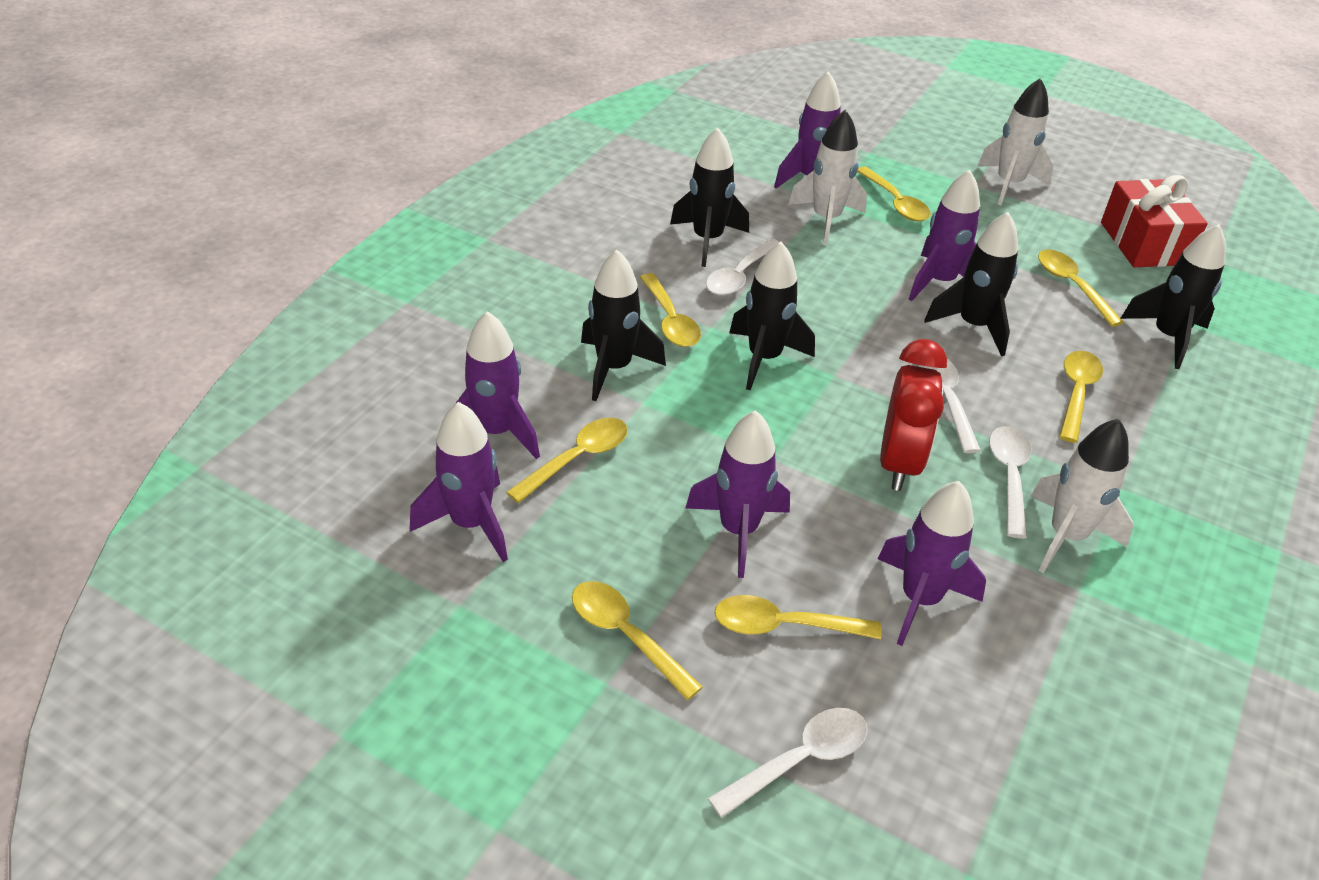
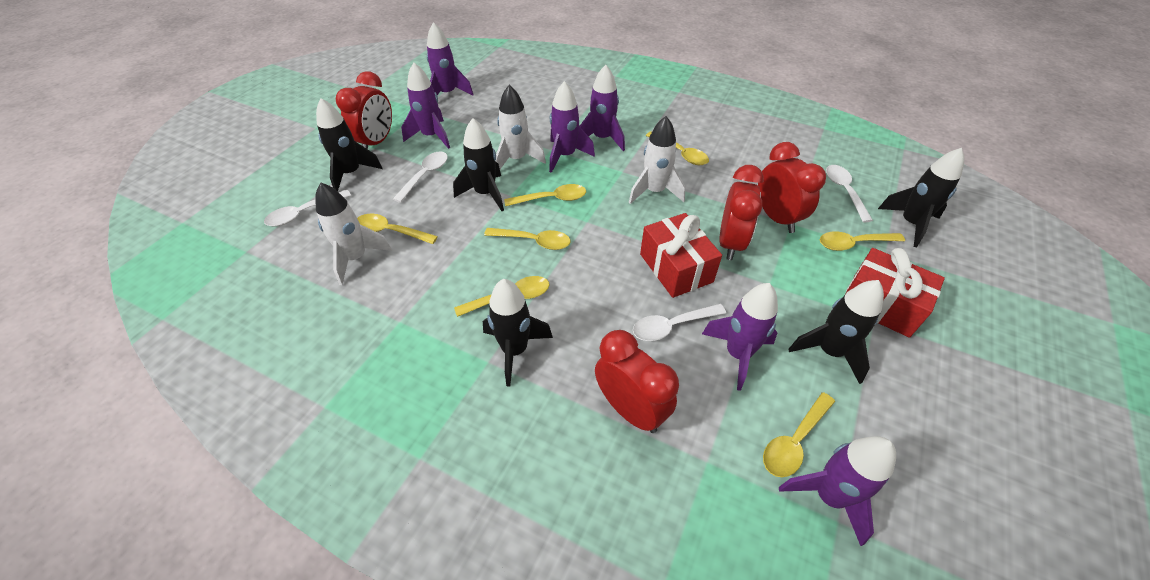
red clock: [880,339,947,491] = 1 -> [336,71,392,149] [595,330,679,433] [719,165,764,260] [758,142,826,233] = 4
red gift: [1101,175,1208,267] = 1 -> [640,213,722,298] [845,248,945,338] = 2

